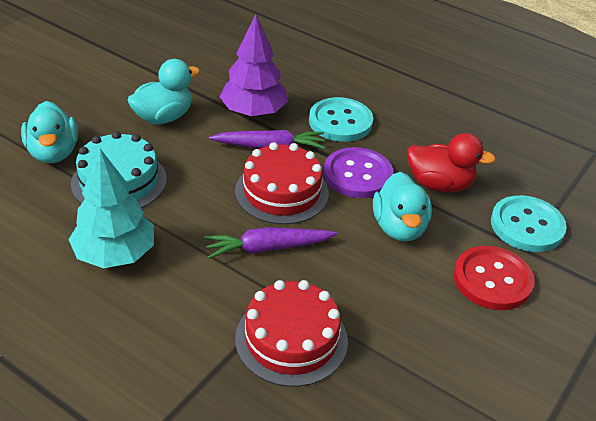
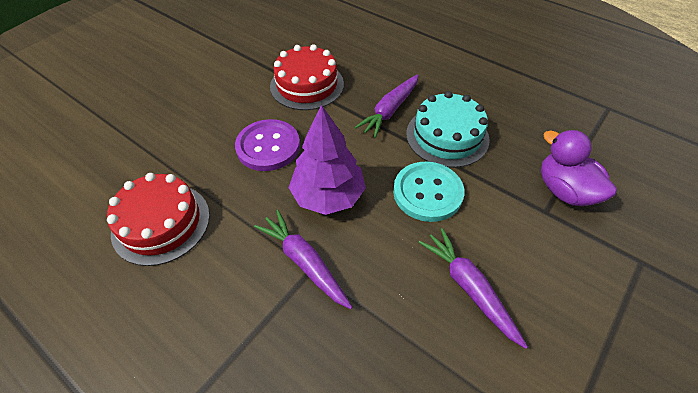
purple carrot: [204,227,337,259] [209,130,326,149] = 2 -> [254,210,352,309] [354,74,419,138] [419,228,528,349] = 3
purple duck: none = 0 -> [541,130,617,206] = 1
red button: [454,246,535,310] = 1 -> none = 0
red duck: [407,133,496,192] = 1 -> none = 0
turquoise button: [309,97,373,142] [491,195,567,252] = 2 -> [393,162,464,222] = 1
turquoise duck: [21,101,78,163] [128,59,200,124] [373,172,432,242] = 3 -> none = 0
turquoise tree: [68,149,154,268] = 1 -> none = 0

